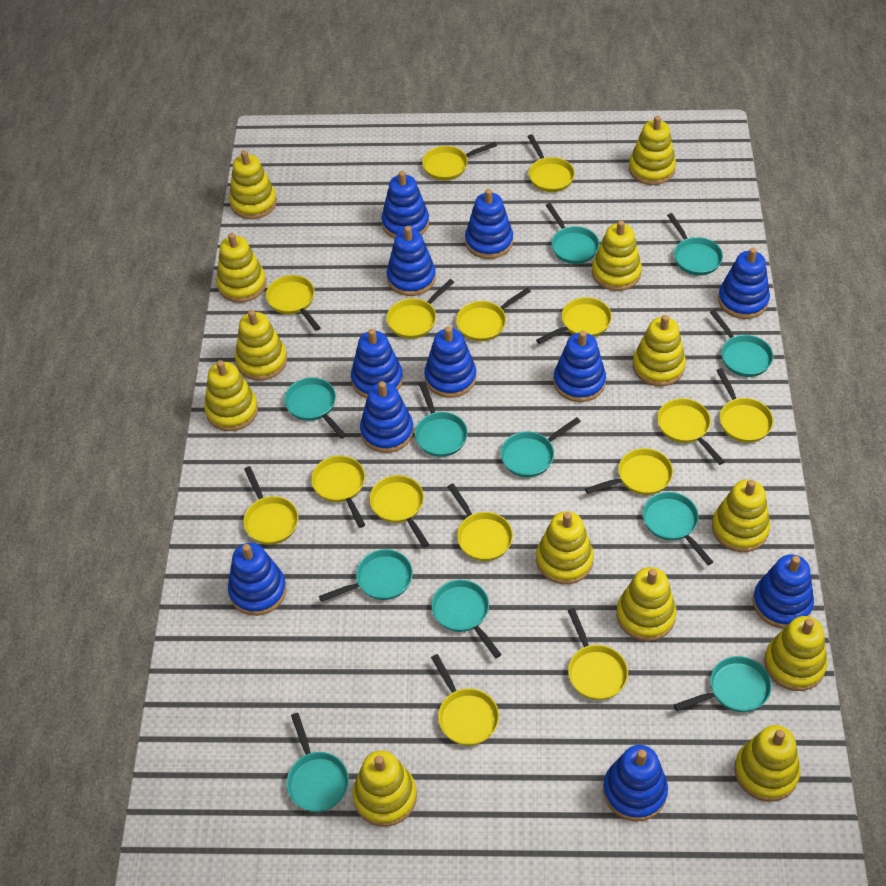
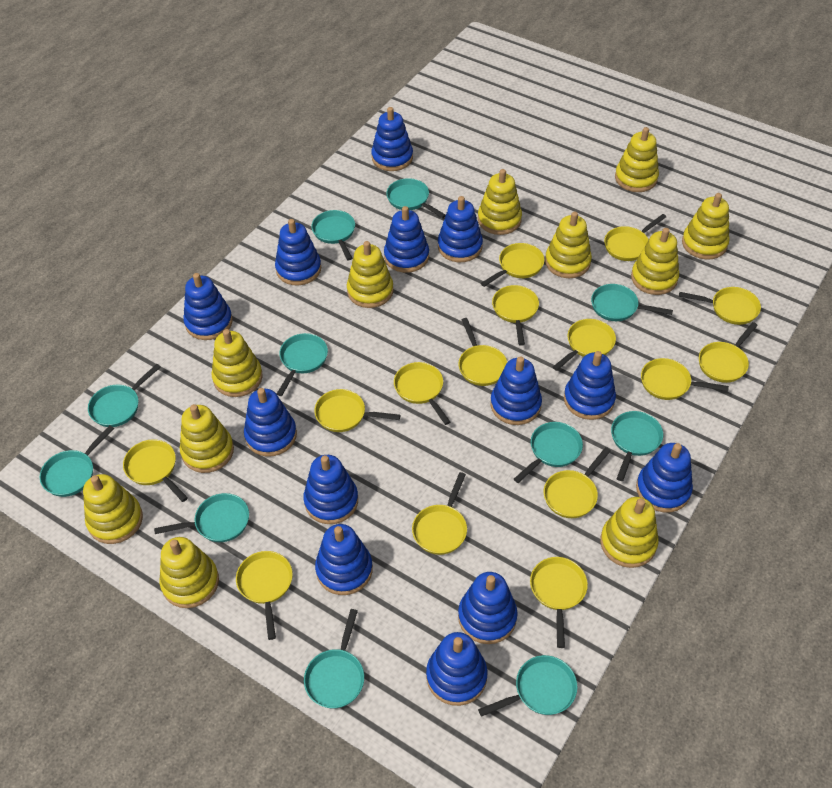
blue stacking toy: [228,543,287,616] [351,329,403,399] [360,381,414,453] [381,171,429,239] [387,226,436,296] [424,326,477,398] [465,189,513,259] [553,331,606,402] [603,745,668,821] [718,248,770,319] [753,554,814,629] = 11 -> [183,273,233,340] [244,388,297,457] [275,219,321,286] [303,455,358,524] [315,524,373,595] [371,107,413,171] [384,206,429,273] [426,632,488,706] [438,196,483,262] [458,572,518,644] [490,356,542,425] [564,351,616,420] [636,443,693,512] = 13
yellow stacking toy: [204,360,258,431] [216,233,266,303] [229,150,277,219] [235,310,287,381] [353,750,417,827] [536,511,594,584] [592,220,642,291] [616,567,676,641] [629,115,676,185] [633,315,686,386] [712,479,770,552] [734,725,800,802] [764,616,827,691] = 13 -> [83,474,143,544] [160,537,219,608] [180,404,234,473] [211,329,263,397] [347,241,394,308] [478,169,522,235] [545,212,592,278] [600,497,659,568] [615,127,659,192] [631,228,679,295] [682,193,729,260] = 11

